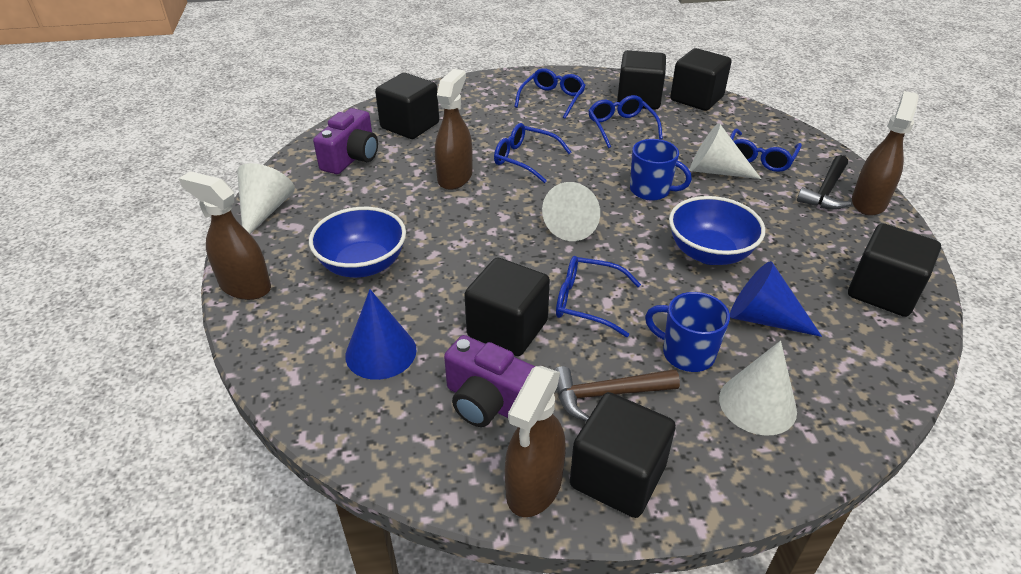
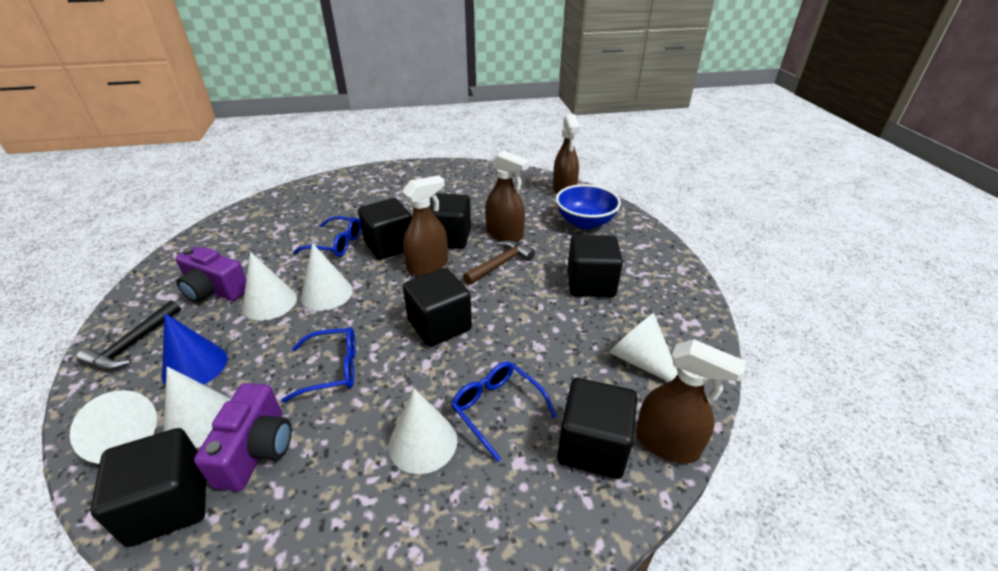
blue bowl: [309,207,406,278] [669,196,765,265] = 2 -> [556,184,621,229] = 1
blue cone: [345,289,417,380] [730,261,822,337] = 2 -> [162,313,227,386] = 1
blue glasses: [494,123,571,183] [514,68,586,119] [556,256,641,337] [588,95,663,148] [730,129,802,172] = 5 -> [281,327,356,403] [293,216,361,257] [451,361,557,462] = 3
blue mug: [630,139,692,201] [645,292,730,372] = 2 -> none = 0
white cone: [237,163,295,234] [542,182,600,241] [690,123,761,179] [719,341,797,436] = 4 -> [70,390,157,464] [164,366,231,448] [242,252,297,321] [301,243,353,311] [388,389,457,474] [609,313,678,382] = 6

